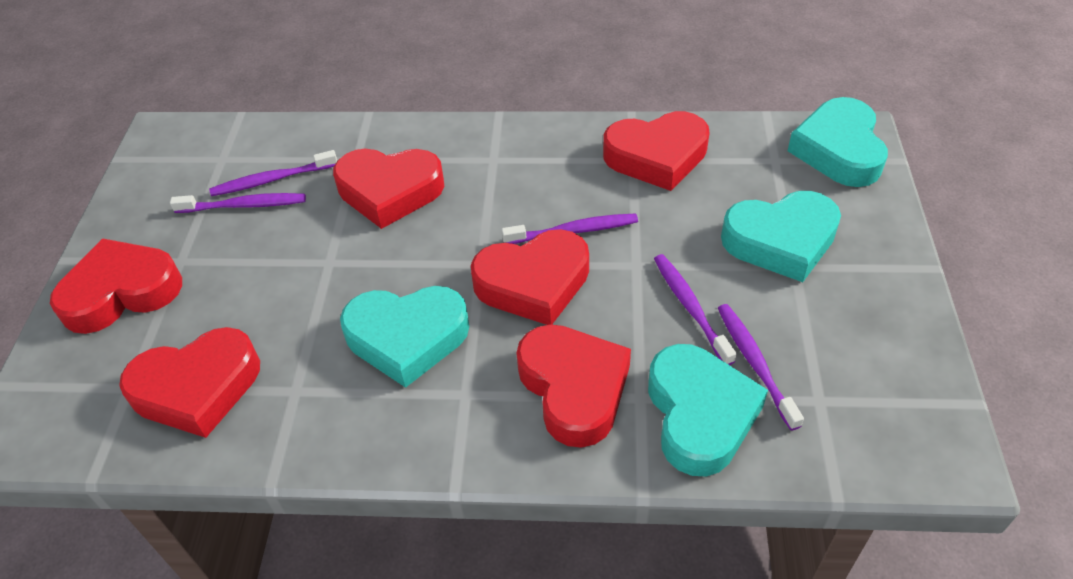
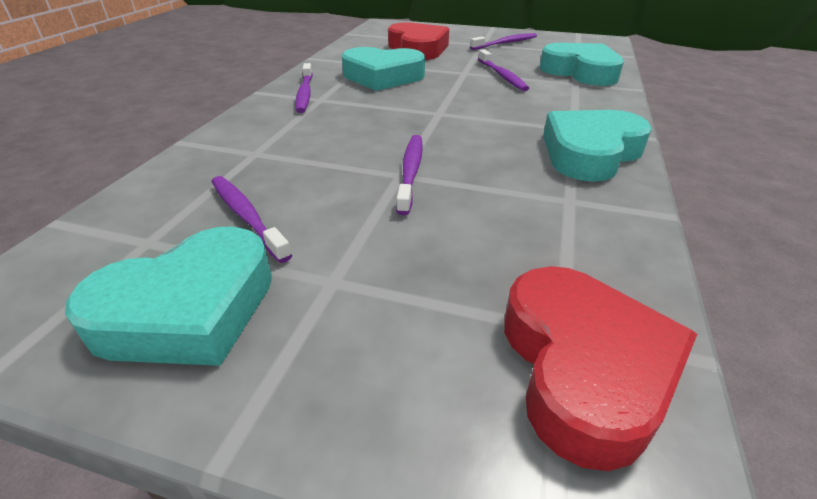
red heart: [50,238,182,334] [119,327,260,438] [333,149,444,229] [471,229,589,325] [516,324,631,448] [603,111,710,191] = 6 -> [388,22,449,60] [504,266,697,471] = 2

